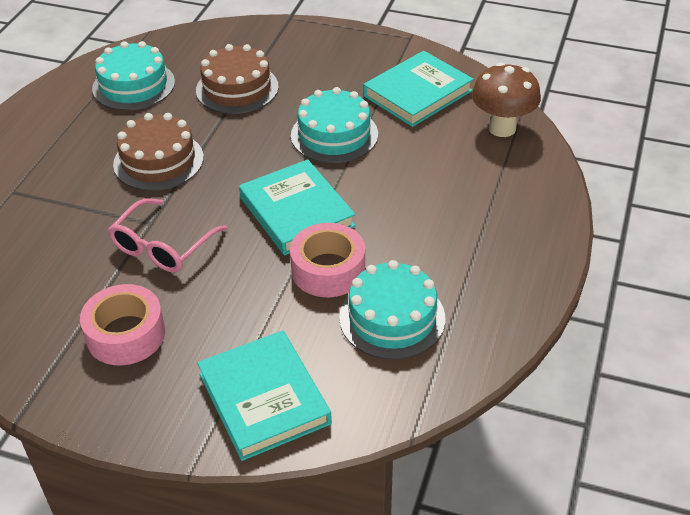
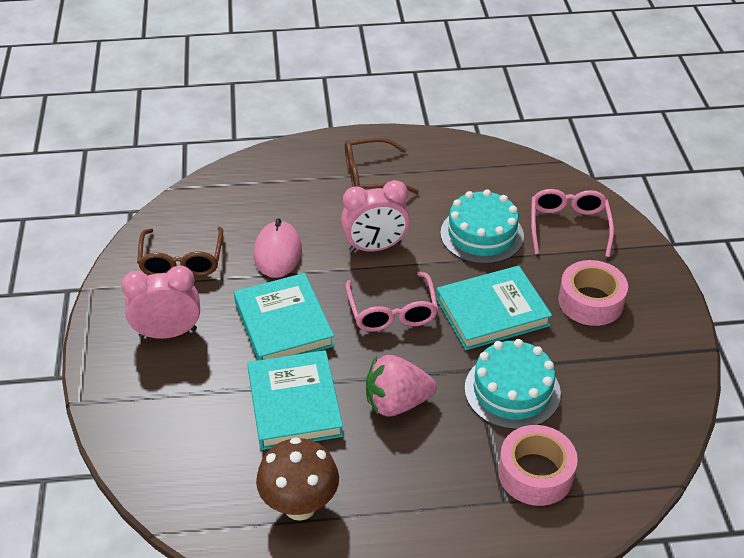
brown cake: [113,113,204,191] [196,44,279,114] = 2 -> none = 0
brown glasses: none = 0 -> [137,227,223,276] [345,138,419,194] = 2
pink clock: none = 0 -> [121,265,200,339] [341,180,410,252] = 2
pink glasses: [108,198,227,273] = 1 -> [345,272,438,332] [531,189,614,257] = 2
pink mouse: none = 0 -> [254,218,302,278] = 1
pink strawberry: none = 0 -> [366,355,436,417] = 1
turquoise cake: [92,41,175,110] [291,87,378,163] [339,260,445,360] = 3 -> [440,189,524,264] [464,339,561,430] = 2

